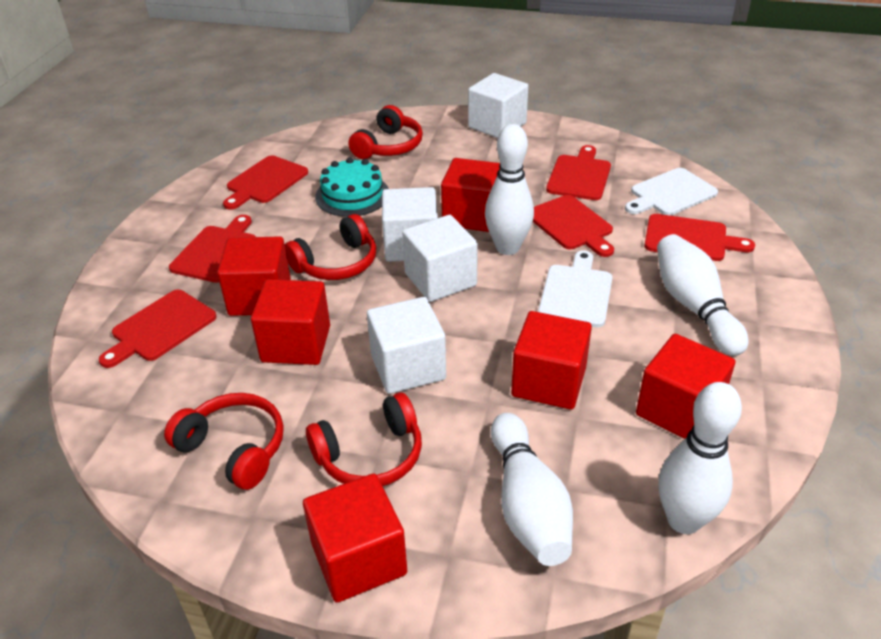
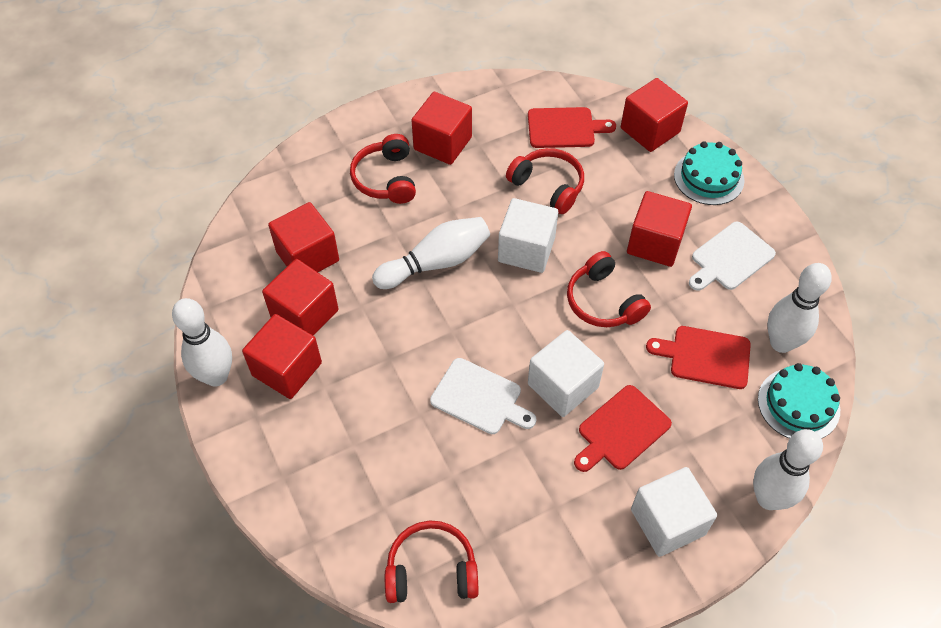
red cutting board: [99,290,216,368] [169,215,256,283] [223,155,308,210] [533,195,614,257] [546,145,611,200] [644,214,755,261] = 6 -> [528,107,616,148] [574,385,672,472] [646,326,751,389] = 3
turquoise cake: [315,157,389,217] = 1 -> [674,141,744,205] [758,363,840,439] = 2
white cube: [367,297,446,394] [382,187,438,262] [402,215,478,302] [468,73,529,138] = 4 -> [498,198,558,273] [528,330,604,417] [631,467,717,557] = 3

